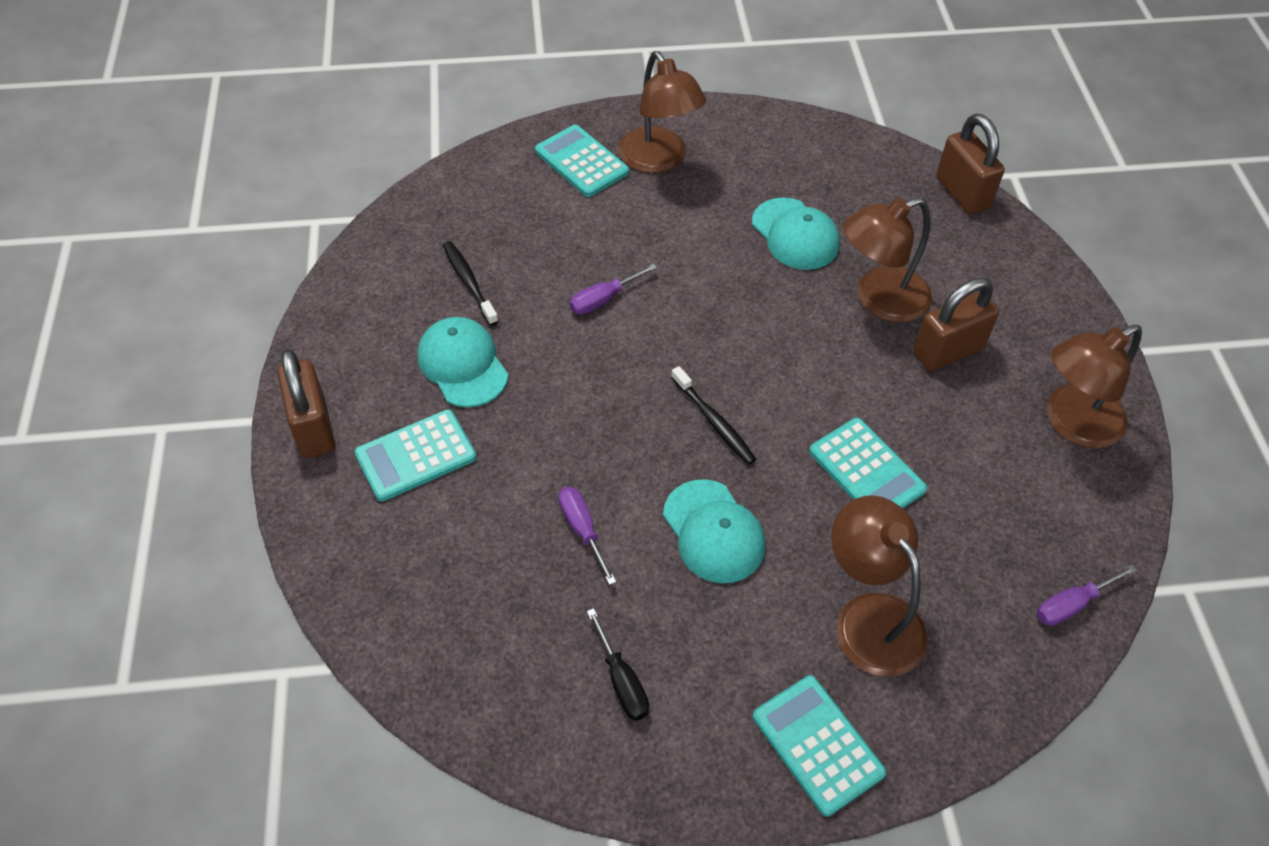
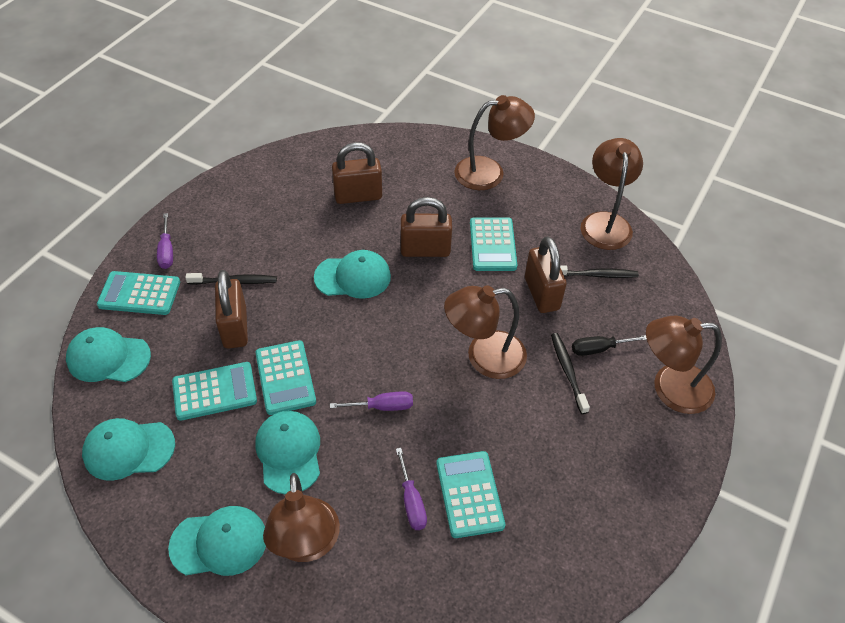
black toothbrush: [443,241,499,326] [671,366,756,465] = 2 -> [185,273,277,285] [551,333,590,414] [560,265,639,278] = 3
brown lamp: [618,51,706,173] [831,495,927,677] [844,198,932,322] [1046,325,1142,448] = 4 -> [263,473,340,562] [444,285,527,379] [454,95,535,190] [581,138,643,250] [646,316,722,414] = 5
brown padlock: [277,349,335,458] [913,278,999,371] [936,114,1005,214] = 3 -> [215,270,248,349] [332,142,382,204] [401,197,452,257] [525,236,567,313] = 4
turquoise calculator: [355,409,477,502] [535,125,629,197] [753,675,886,817] [809,418,927,508] = 4 -> [97,271,180,315] [172,362,257,421] [256,340,316,415] [436,451,505,538] [470,217,517,271] = 5
turquoise cap: [417,317,509,407] [663,479,766,583] [752,198,840,270] = 3 -> [66,327,151,382] [82,418,175,481] [168,506,266,576] [255,411,320,495] [314,250,391,299] = 5

